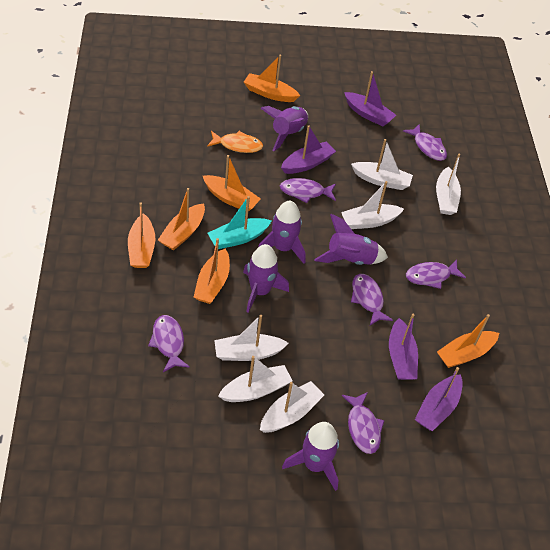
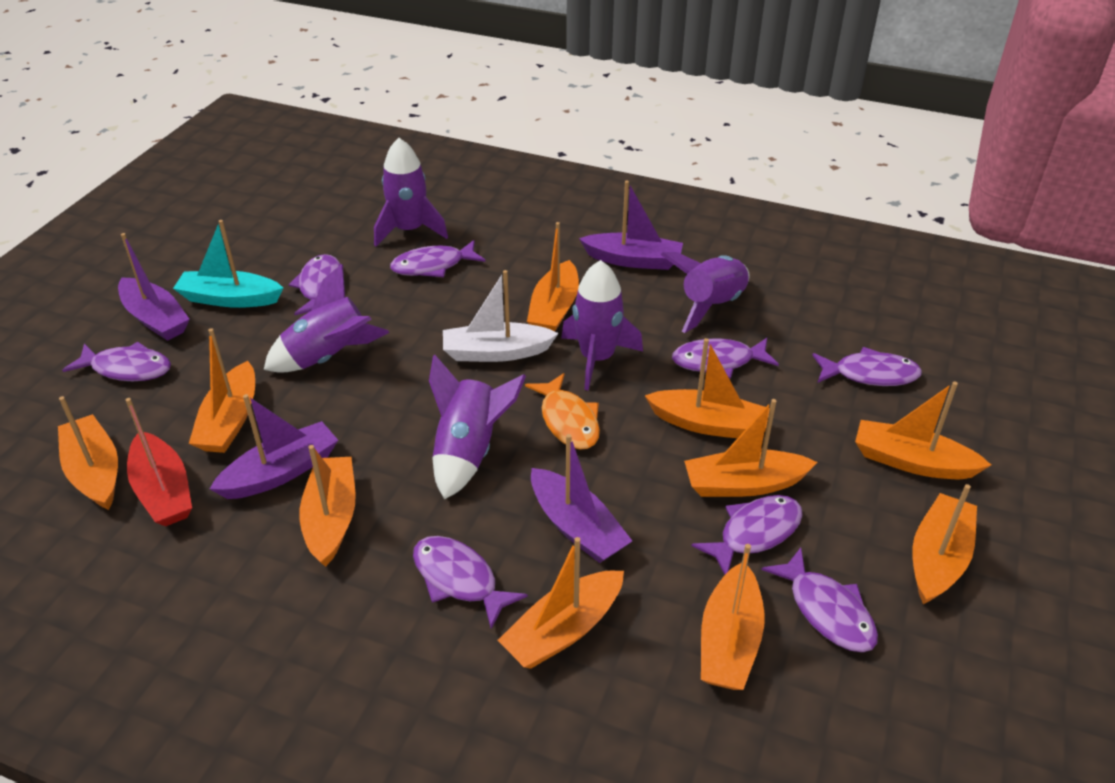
orange boat: [128,203,155,268] [158,188,205,250] [194,238,230,304] [203,155,261,211] [244,55,300,102] [437,314,499,368] = 6 -> [58,396,118,510] [189,328,255,453] [299,445,356,567] [498,537,624,669] [527,222,579,331] [645,338,770,438] [684,399,818,497] [701,544,765,690] [855,381,991,479] [912,484,977,604] = 10
purple fish: [148,315,190,372] [280,178,336,203] [342,392,384,454] [351,274,393,325] [403,124,447,161] [406,260,466,289] = 6 -> [62,342,171,381] [288,254,341,315] [390,240,485,277] [413,536,528,629] [672,338,779,379] [691,495,803,574] [761,548,878,652] [812,347,922,386] = 8
red boat: none = 0 -> [126,398,192,526] = 1
white boat: [214,315,289,361] [218,356,293,402] [260,381,324,433] [341,181,404,229] [351,139,413,190] [436,154,461,215] = 6 -> [443,270,559,362] = 1

